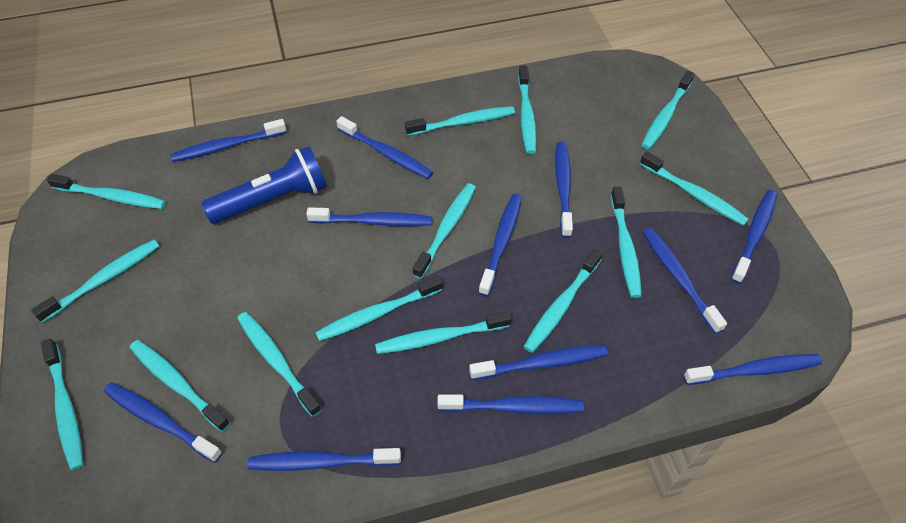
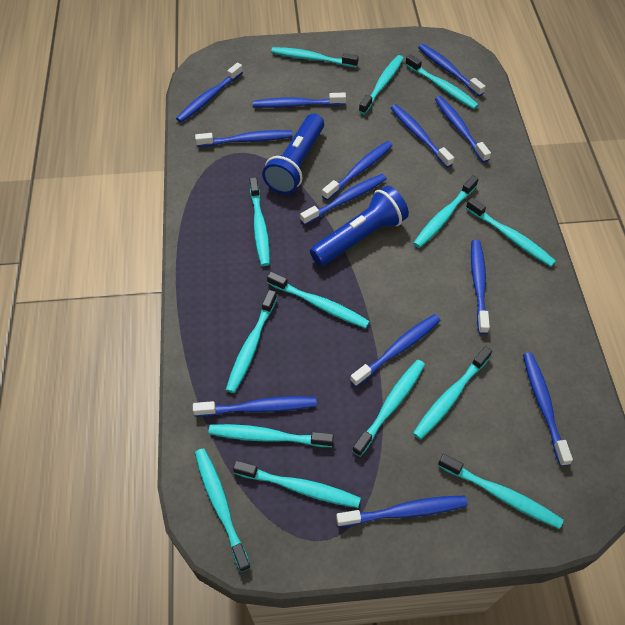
blue flashlight: [201,146,327,224] = 1 -> [262,114,324,194] [310,186,409,266] = 2
blue toothbrush: [104,382,223,463] [171,119,286,162] [248,448,401,471] [306,207,432,226] [336,116,433,179] [437,394,584,414] [469,345,608,380] [478,194,522,296] [555,142,573,238] [643,228,727,334] [684,354,822,385] [731,190,777,284] = 12 -> [176,63,243,122] [193,396,317,417] [195,130,293,147] [253,93,346,108] [300,174,387,225] [322,141,393,200] [336,496,468,527] [350,314,440,387] [391,104,454,168] [418,44,486,96] [435,96,491,162] [471,240,490,334] [523,352,573,466] = 13

